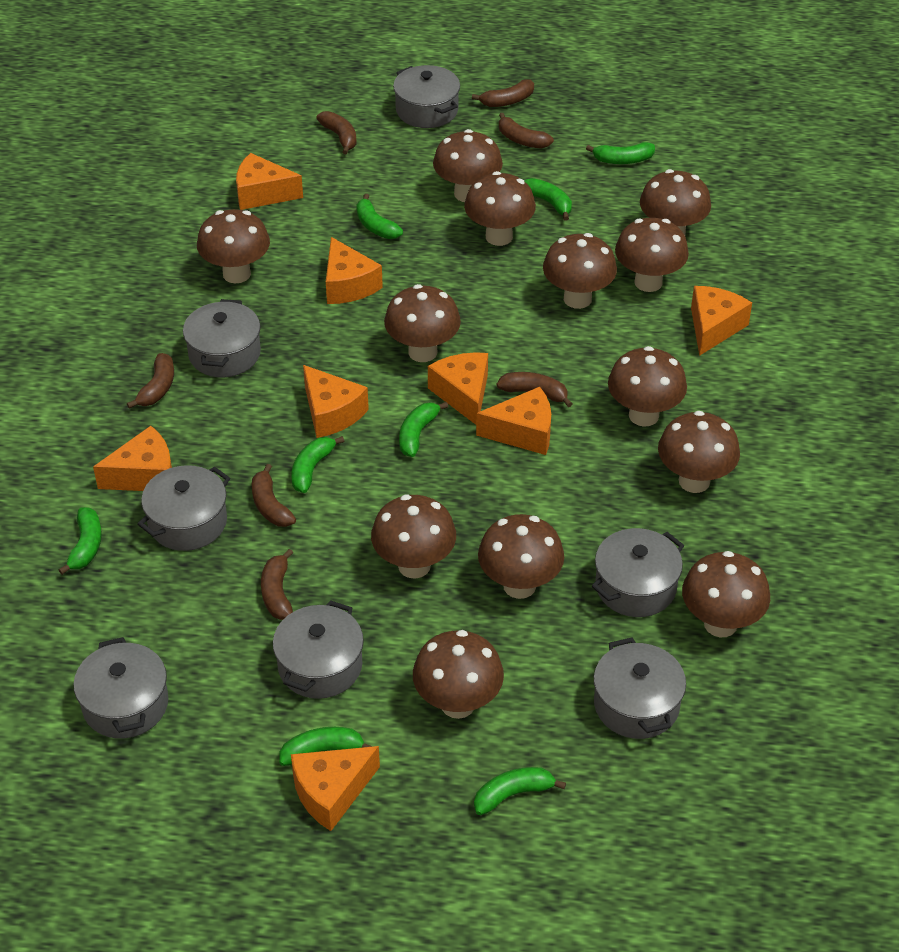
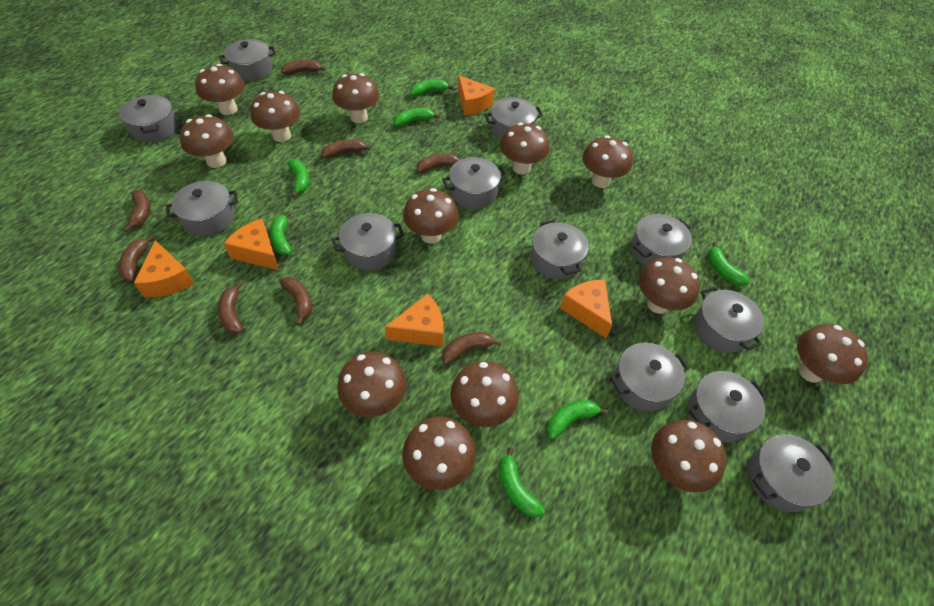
brown banana: [127,353,174,409] [252,464,296,527] [261,549,293,620] [316,111,357,154] [472,79,534,107] [497,372,573,408] [499,113,554,149] = 7 -> [118,235,154,282] [123,190,151,232] [218,282,242,334] [279,277,312,326] [281,60,326,75] [321,139,371,158] [417,153,460,173] [442,332,501,365] = 8
green banana: [59,507,102,575] [279,727,373,766] [291,436,344,493] [356,194,403,239] [399,402,448,457] [474,767,566,815] [524,178,572,221] [586,142,655,164] = 8 -> [270,211,291,255] [287,159,309,197] [394,108,439,127] [410,79,453,97] [499,447,545,517] [547,400,608,439] [708,242,750,286] = 7
grey pot: [74,637,168,738] [138,465,230,551] [183,299,261,377] [273,600,364,699] [393,65,460,128] [592,528,684,617] [594,638,686,739] = 7 -> [119,94,178,142] [166,181,238,236] [219,39,276,81] [332,213,404,270] [442,157,507,209] [485,97,543,140] [531,220,589,280] [610,343,689,411] [631,214,692,266] [688,371,767,442] [694,286,764,353] [747,434,834,512] = 12
orange cheese: [93,426,172,491] [236,153,303,210] [291,746,380,831] [303,365,369,438] [326,237,383,304] [428,352,488,425] [476,387,551,455] [691,286,752,356] = 8 -> [134,240,195,297] [224,219,279,270] [385,294,443,346] [458,75,495,116] [560,280,612,338] = 5

